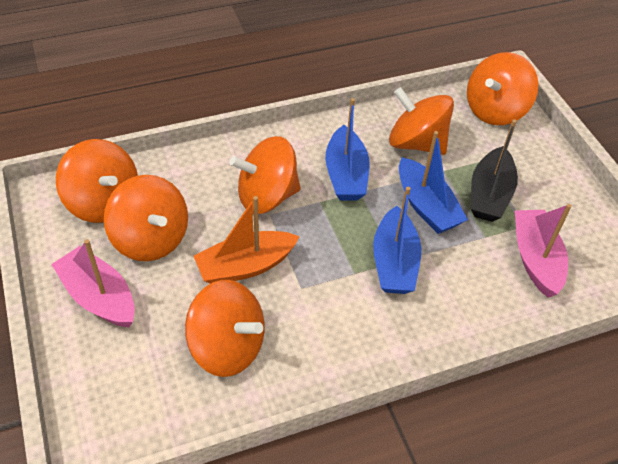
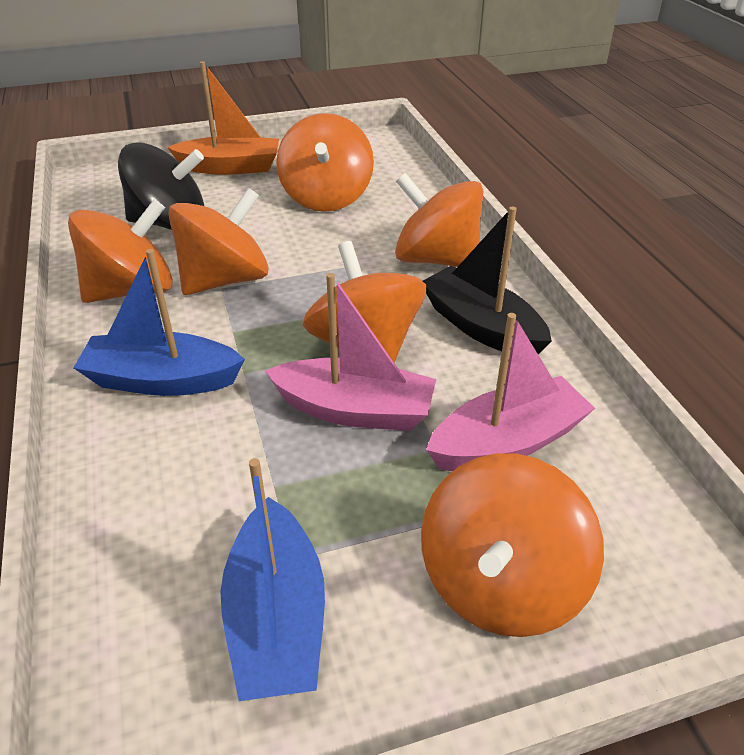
black spinning top: none = 0 -> [118,142,204,230] = 1
blue boat: [325,98,370,201] [373,187,421,294] [399,131,468,234] = 3 -> [73,249,245,396] [220,458,325,701] = 2

